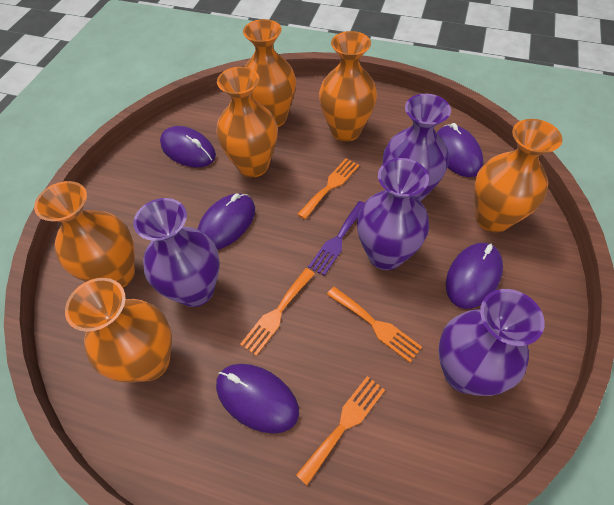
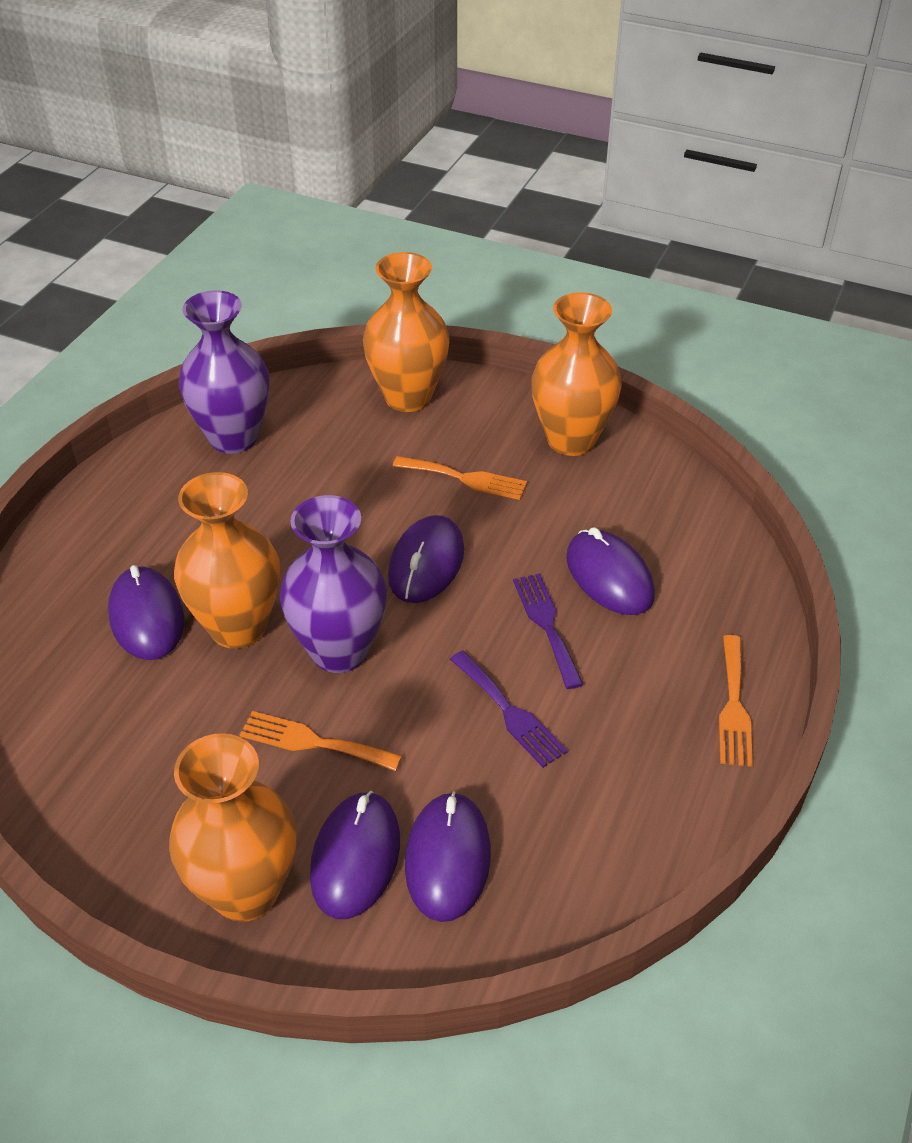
orange fork: [240,268,315,356] [296,376,385,485] [297,159,359,219] [327,286,422,363] = 4 -> [240,711,402,771] [393,456,527,500] [719,635,753,767] = 3
orange vase: [34,181,135,287] [65,278,172,382] [216,67,278,177] [243,19,296,127] [319,31,377,142] [474,119,563,233] = 6 -> [169,733,296,922] [174,472,280,649] [363,252,450,412] [531,292,622,456] = 4
purple fork: [308,201,364,276] = 1 -> [450,651,568,768] [513,573,584,689] = 2
purple vase: [133,198,220,307] [357,158,429,270] [383,94,451,202] [438,289,545,396] = 4 -> [179,290,269,454] [280,495,387,673] = 2

